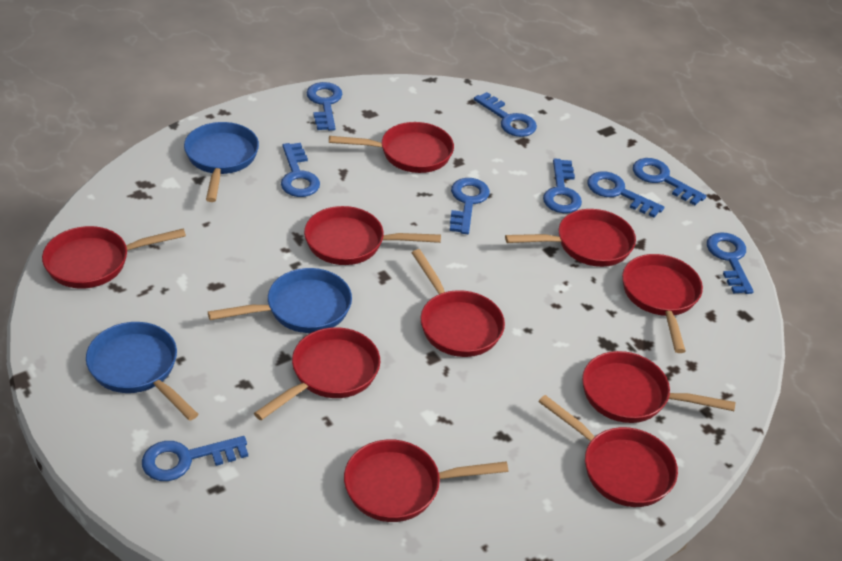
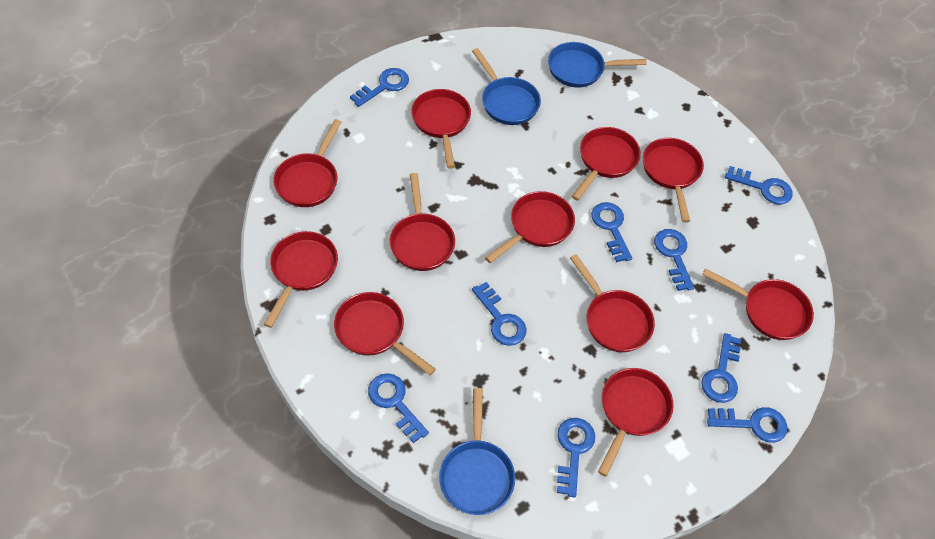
red pan: [42,226,186,289] [254,327,380,420] [304,206,441,265] [329,122,454,173] [344,439,508,522] [412,249,505,357] [505,209,636,267] [538,395,678,507] [582,351,735,423] [622,254,703,353] = 10 -> [264,231,338,328] [273,119,341,207] [334,292,436,375] [390,173,455,271] [411,89,471,169] [485,191,575,263] [570,254,655,352] [572,127,641,201] [598,368,674,477] [643,138,704,223] [702,268,814,340] = 11

